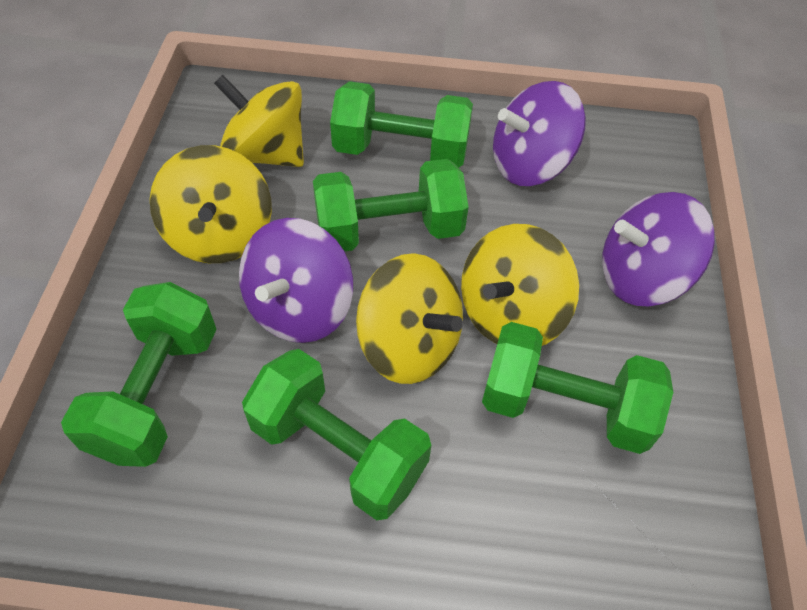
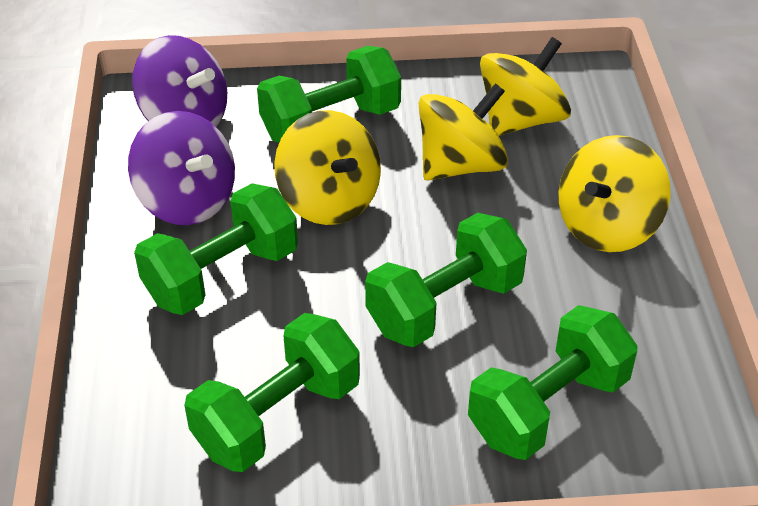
purple spinning top: [239,218,353,343] [493,81,586,186] [602,192,715,306] = 3 -> [128,111,235,225] [132,35,227,127] = 2

